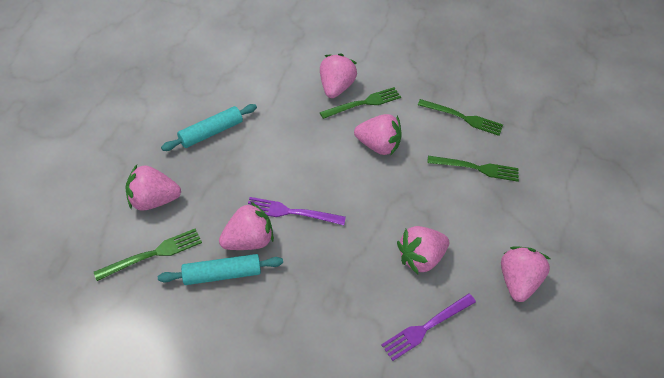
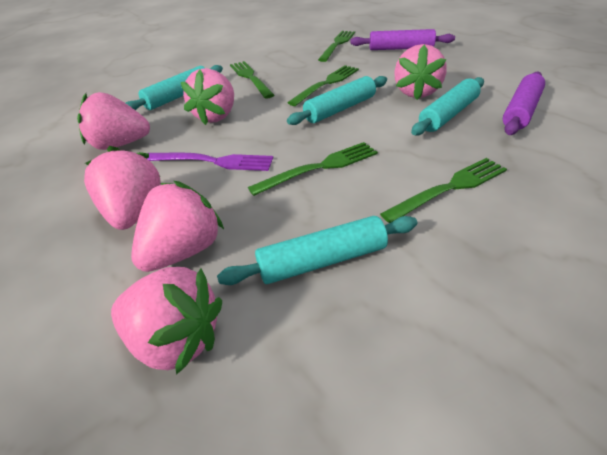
green fork: [94,228,202,281] [320,87,401,119] [418,99,503,136] [427,156,519,182] = 4 -> [230,61,274,99] [248,142,378,196] [287,65,359,106] [318,31,355,62] [380,158,507,223] = 5
purple fork: [248,197,346,225] [381,293,476,361] = 2 -> [147,153,273,171] = 1
purple rolling pin: none = 0 -> [350,29,455,50] [503,72,545,135] = 2
turquoise rolling pin: [158,254,283,285] [161,104,257,151] = 2 -> [126,65,223,110] [217,216,417,285] [287,76,387,125] [411,77,484,136] = 4

